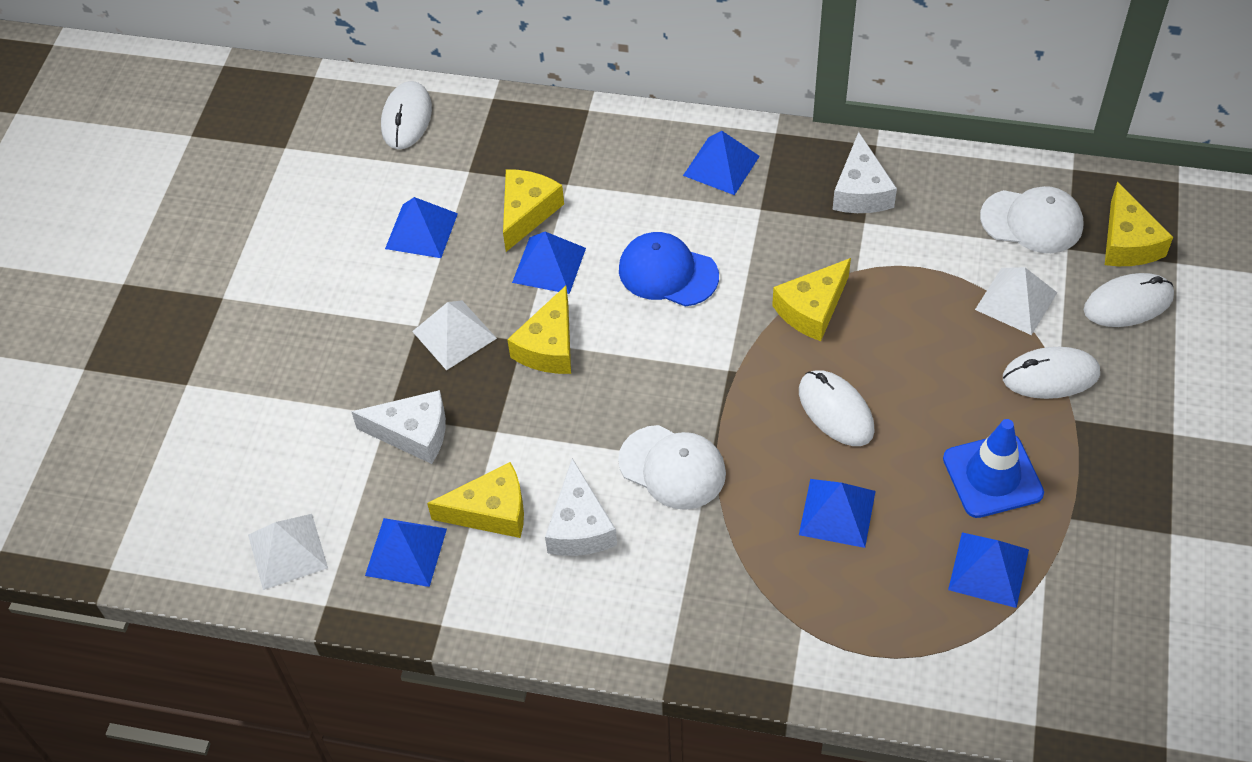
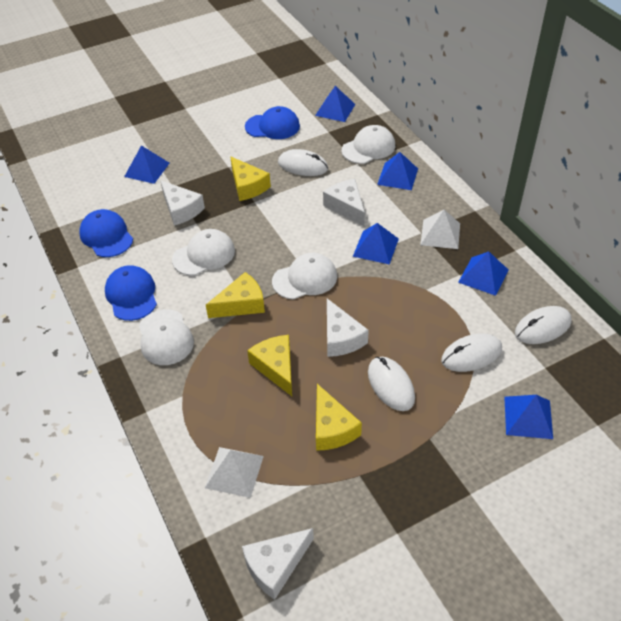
blue cap: [619,232,719,307] = 1 -> [79,209,133,257] [105,265,157,321] [245,106,300,139] = 3
blue traffic cone: [943,419,1044,518] = 1 -> none = 0
white cap: [618,425,726,510] [980,186,1084,253] = 2 -> [139,309,194,365] [172,229,235,276] [272,253,337,299] [342,125,395,164] = 4
white cheese: [351,390,446,464] [545,458,617,556] [833,132,897,213] = 3 -> [160,180,205,226] [242,528,314,600] [323,179,365,226] [327,299,369,357] = 4
white pyramid: [248,514,328,590] [412,300,497,370] [975,267,1057,335] = 3 -> [205,447,264,498] [420,210,460,249] = 2
yellow cheese: [427,462,524,538] [503,169,564,252] [507,286,571,374] [772,258,851,341] [1105,182,1173,266] = 5 -> [206,272,265,318] [230,156,271,201] [247,335,292,396] [316,384,362,451] = 4

